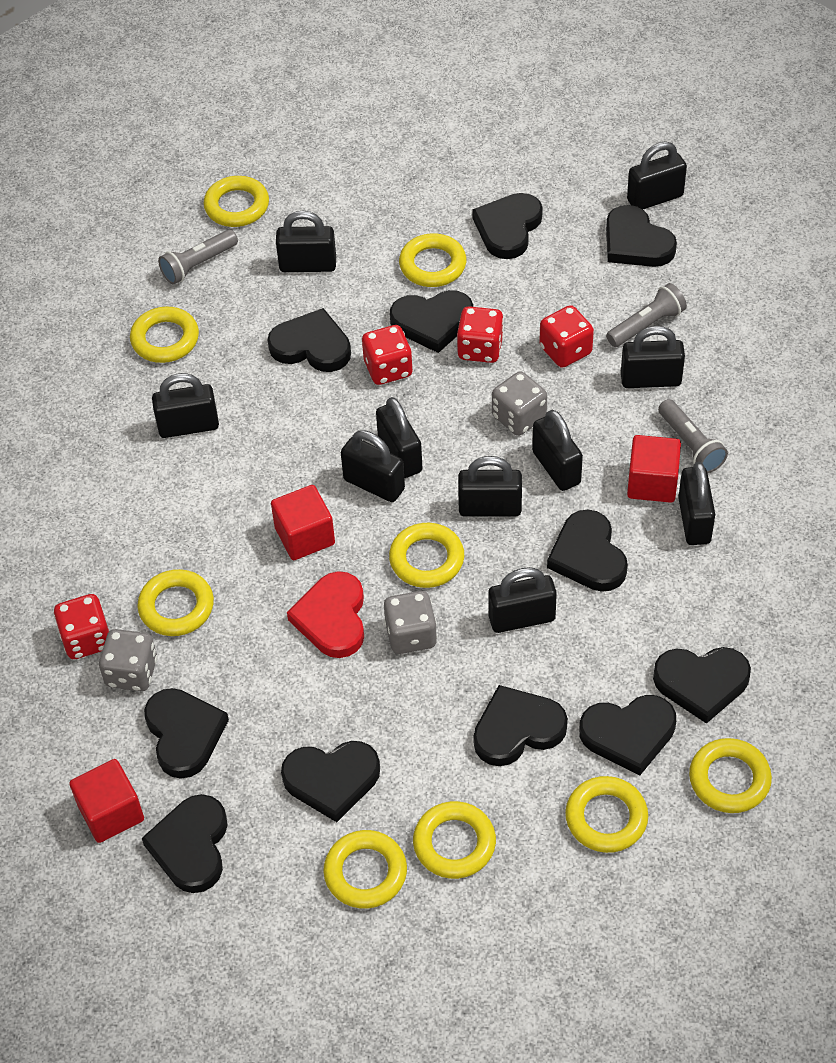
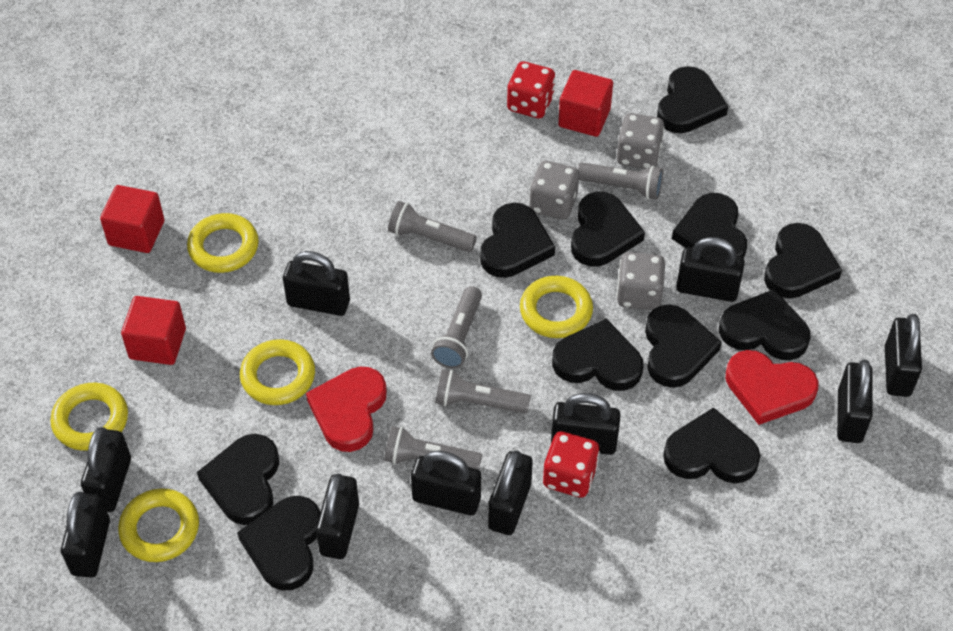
grey flashlight: [158,229,238,284] [606,283,687,347] [658,399,728,473] = 3 -> [384,426,482,470] [388,201,477,252] [431,286,482,368] [435,369,531,414] [577,163,663,200] = 5
red dice: [54,594,109,659] [362,325,413,385] [457,306,504,363] [539,305,594,368] = 4 -> [507,61,555,119] [543,431,600,498] = 2
red heart: [287,571,364,658] = 1 -> [306,367,387,452] [726,350,819,425] = 2
yellow ring: [130,307,199,363] [137,569,214,636] [203,176,269,227] [323,830,407,909] [389,523,464,588] [399,233,466,287] [413,801,496,879] [565,776,648,853] [689,738,772,813] = 9 -> [50,383,128,451] [118,488,199,562] [187,213,259,273] [240,339,315,405] [520,276,593,338] = 5

